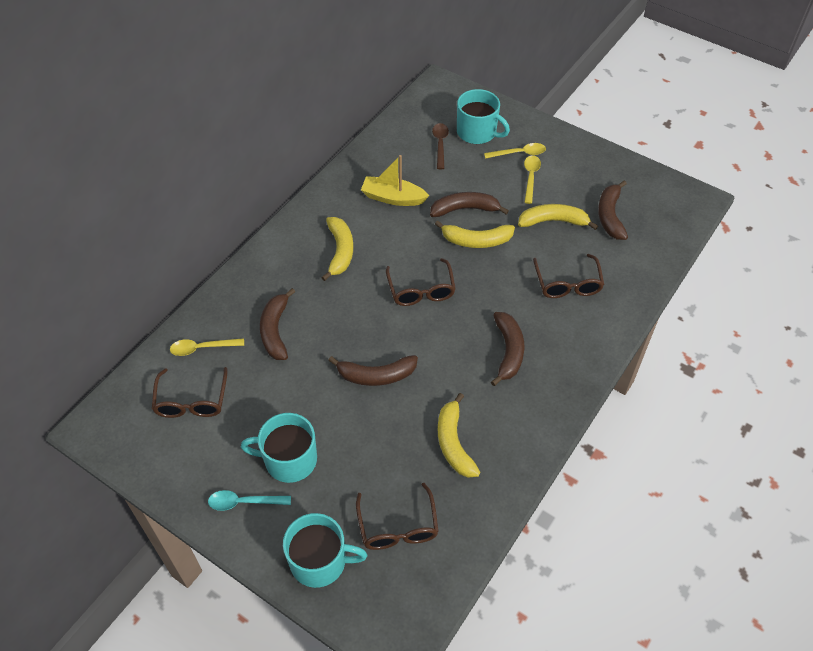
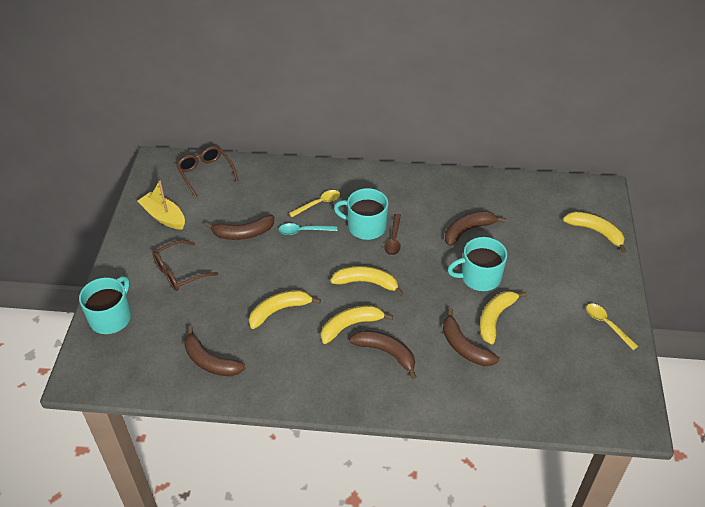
brown glasses: [151,367,227,418] [356,483,439,550] [386,258,456,306] [533,254,604,298] = 4 -> [152,240,218,291] [177,146,238,197] = 2
yellow banana: [321,217,353,281] [435,220,515,248] [438,393,480,478] [518,204,598,230] = 4 -> [249,290,321,329] [321,305,393,344] [330,266,404,296] [480,291,527,344] [563,211,626,253] = 5
yellow spoon: [170,338,244,356] [484,143,546,159] [524,155,541,204] = 3 -> [289,190,340,217] [586,304,638,350] = 2

